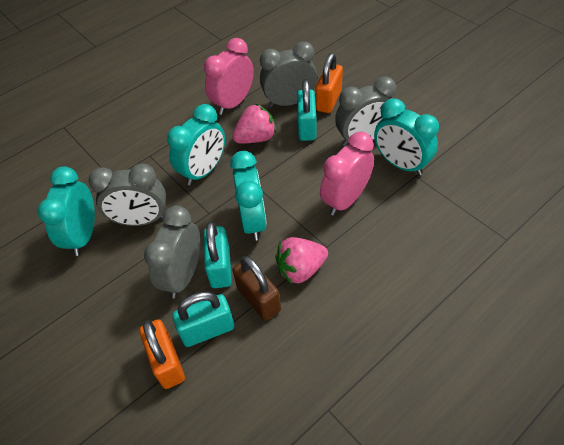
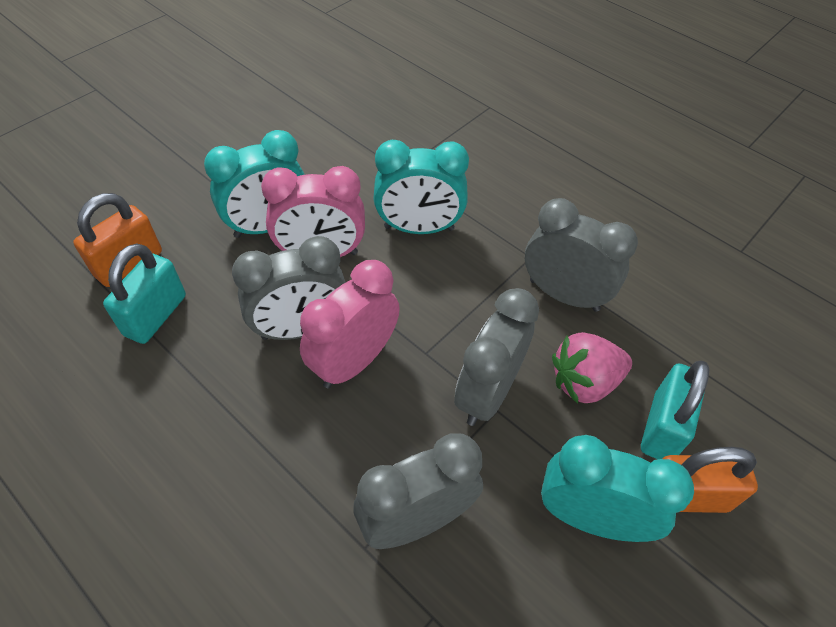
brown padlock: [233,256,281,321] = 1 -> none = 0
pink strawberry: [232,104,276,144] [275,237,328,284] = 2 -> [552,332,632,404] = 1
turquoise clock: [38,166,95,256] [167,104,225,185] [230,151,267,241] [374,98,439,175] = 4 -> [204,130,305,238] [373,140,469,234] [541,435,694,542] = 3
turquoise padlock: [172,292,234,347] [204,221,232,288] [297,80,316,141] = 3 -> [103,243,186,344] [641,361,709,459] = 2

